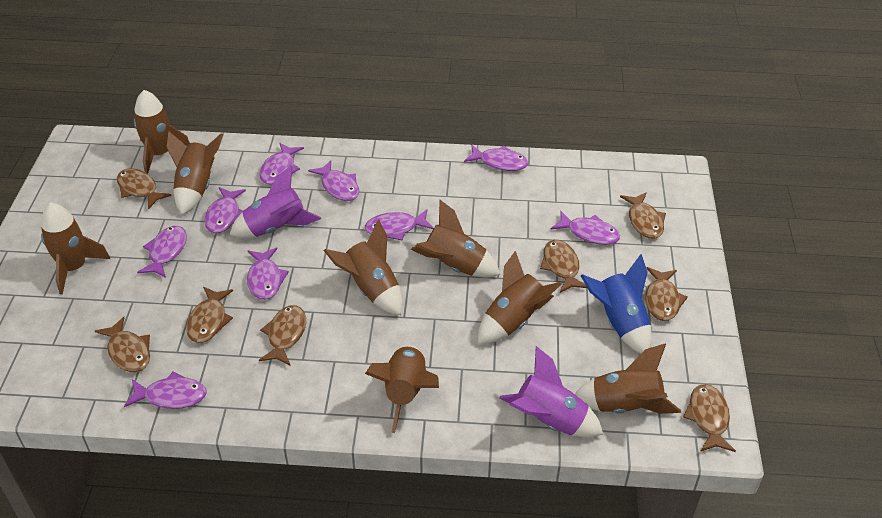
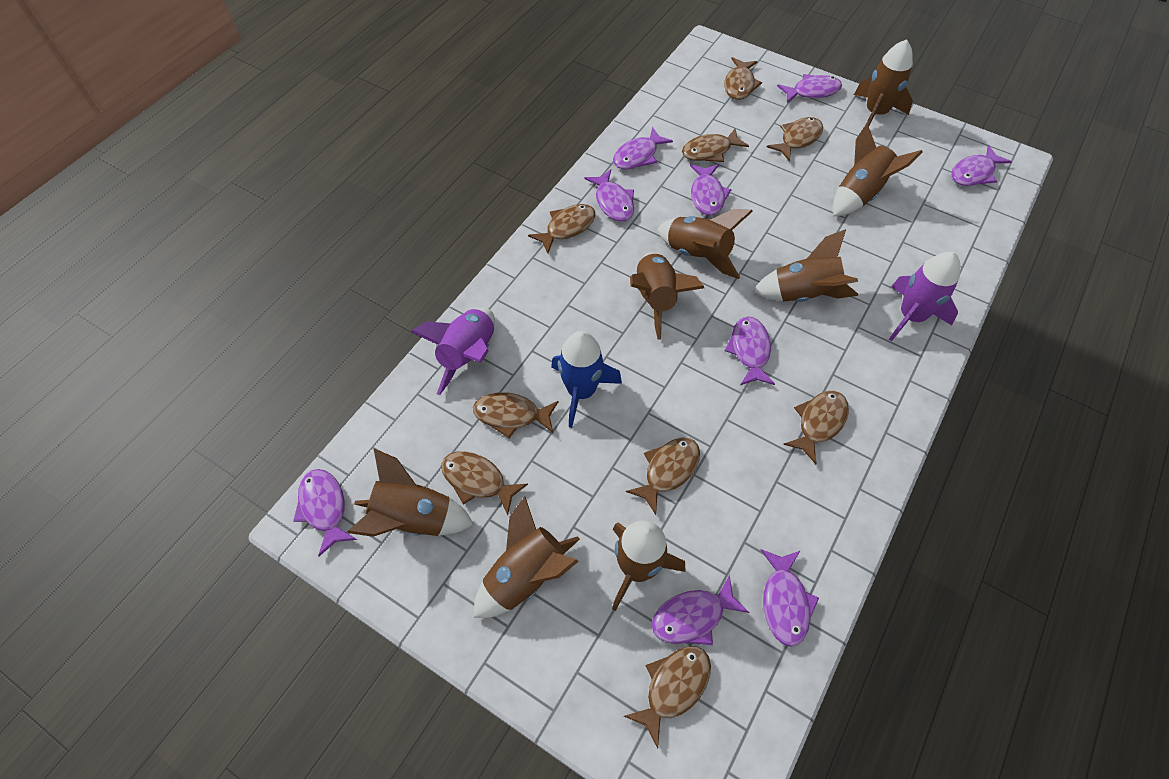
brown fish: [95,317,150,372] [117,168,172,209] [186,287,233,343] [259,305,306,366] [540,240,587,293] [620,192,666,239] [645,267,688,321] [683,384,736,452] = 8 -> [441,451,528,515] [473,392,559,438] [528,204,595,253] [624,646,711,748] [626,438,700,515] [682,129,749,162] [724,57,762,100] [767,117,823,161] [783,391,849,464] = 9

